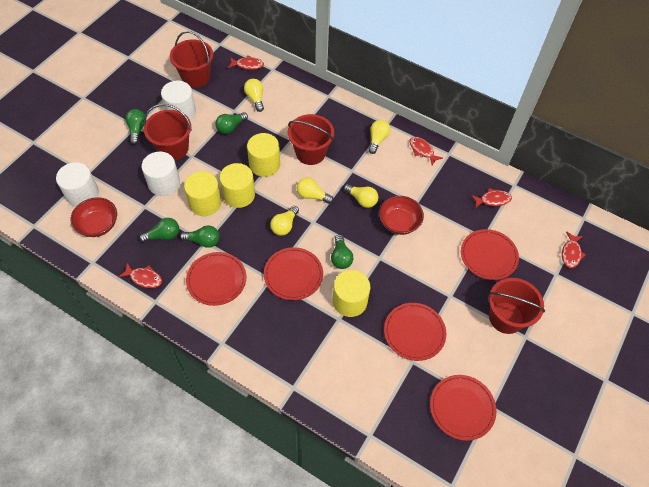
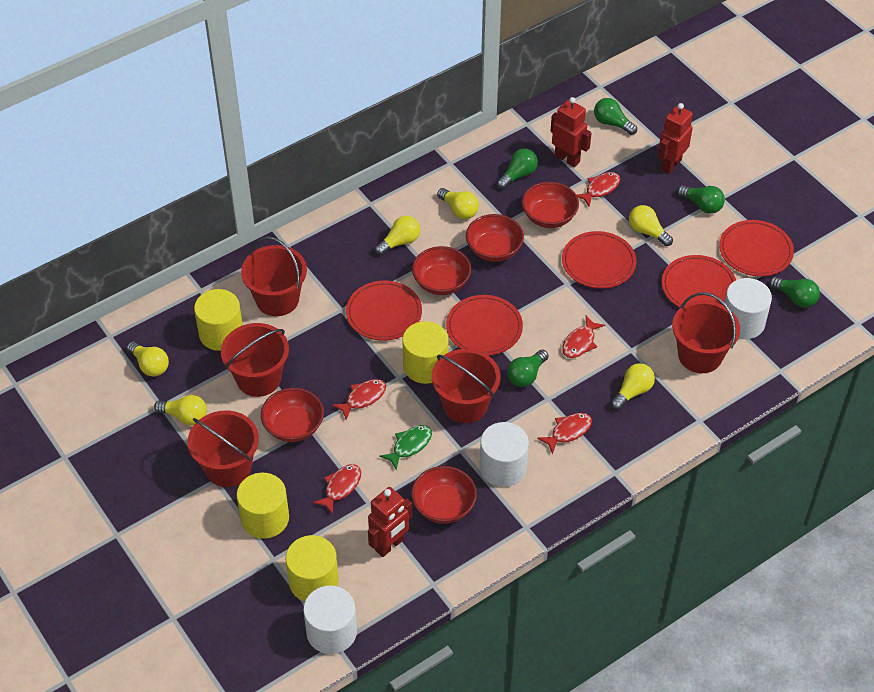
green fish: none = 0 -> [379,425,432,470] = 1
red bowl: [71,197,117,237] [379,196,424,235] = 2 -> [261,388,324,442] [411,466,477,524] [412,246,471,295] [466,214,524,262] [522,182,579,228] = 5
red bucket: [144,104,192,160] [170,31,213,88] [288,114,334,165] [489,278,545,334] = 4 -> [188,411,259,487] [221,323,289,397] [241,236,307,316] [432,349,500,423] [672,292,740,373] = 5
red robot: none = 0 -> [368,487,412,557] [551,97,591,167] [658,103,693,174] = 3
yellow light bulb: [244,79,264,112] [270,206,299,236] [297,178,334,204] [344,184,378,208] [368,120,390,154] = 5 -> [127,341,169,377] [154,395,207,425] [375,216,420,255] [437,188,479,219] [611,363,655,410] [629,205,673,246] = 6

